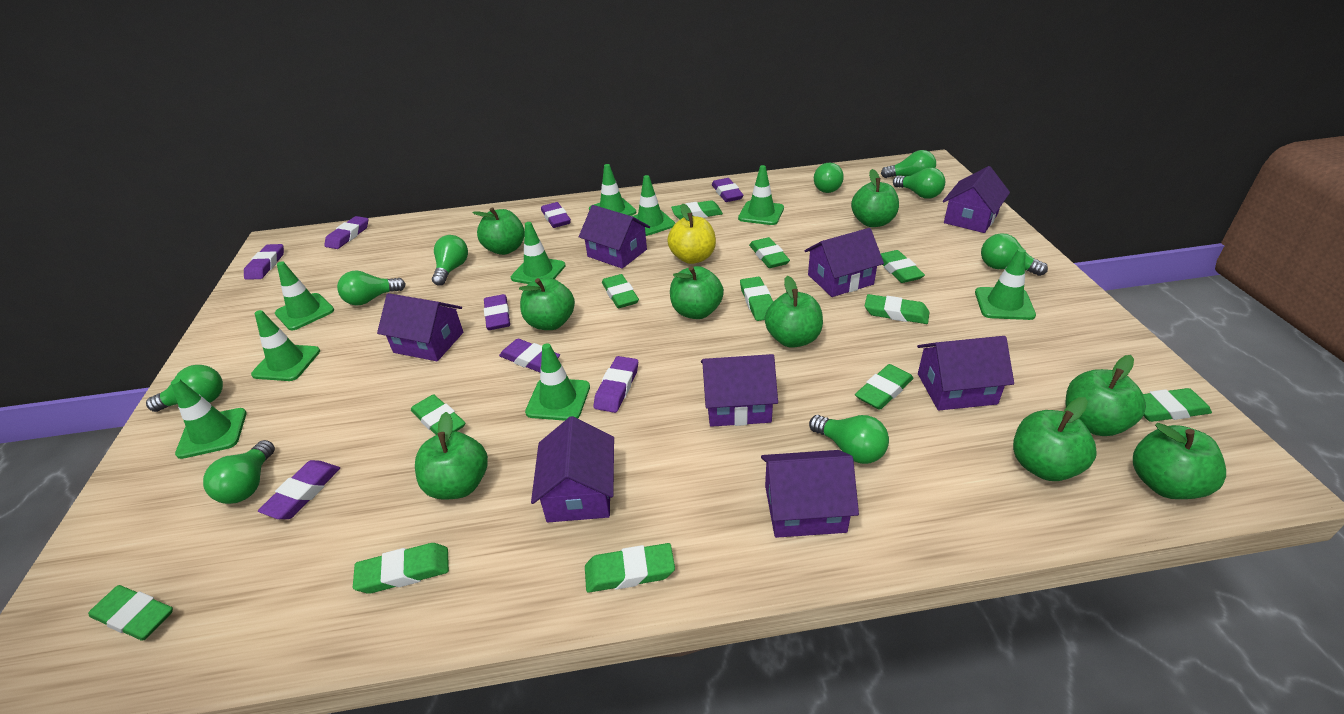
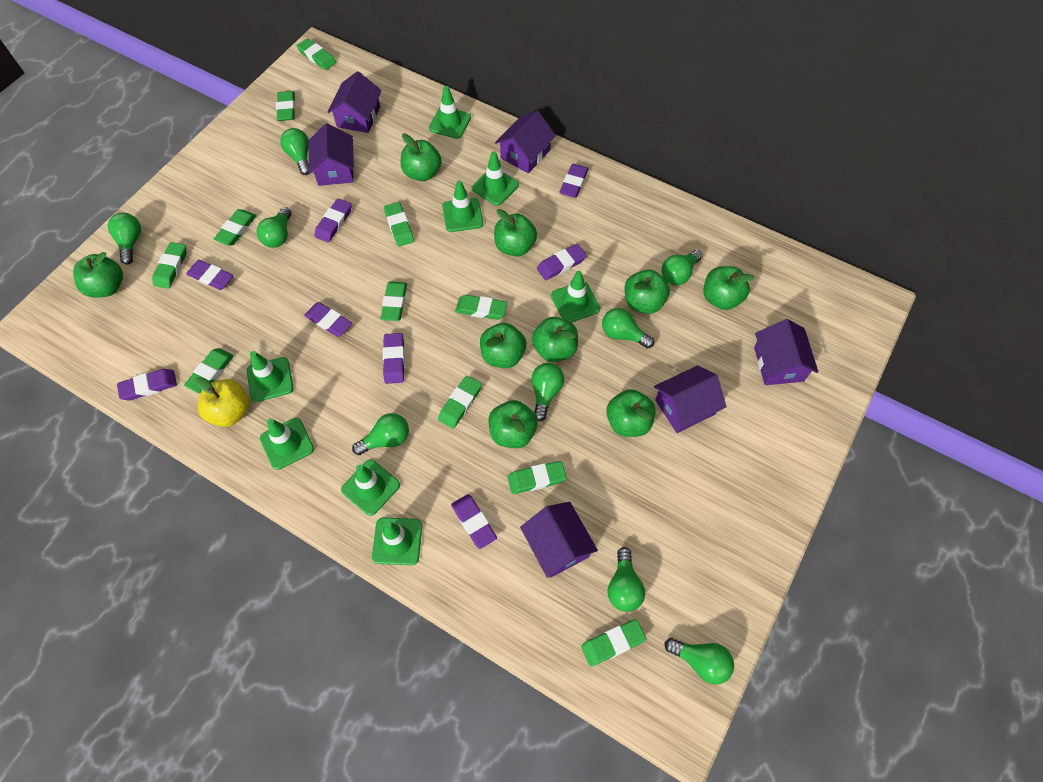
green eraser: [88,585,173,641] [353,543,449,594] [411,394,466,435] [585,543,675,593] [602,274,639,308] [671,200,723,220] [740,277,773,321] [749,237,790,268] [855,364,914,410] [865,294,929,324] [881,250,925,283] [1143,388,1212,422] = 12 -> [152,242,186,289] [184,348,234,393] [214,209,257,245] [276,91,295,121] [297,39,336,70] [380,282,407,321] [384,202,414,247] [438,376,482,429] [455,295,507,320] [508,461,566,494] [581,619,646,667] = 11
green traffic cone: [171,379,247,459] [251,310,320,381] [275,261,334,330] [511,222,566,284] [525,343,590,421] [589,164,636,216] [632,175,675,236] [738,165,784,225] [975,248,1036,320] = 9 -> [247,351,294,402] [260,418,314,470] [341,460,400,516] [372,517,422,565] [429,86,471,139] [442,180,483,232] [472,151,519,206] [551,271,600,323] = 8
purple house: [377,293,463,361] [531,416,614,522] [579,205,650,269] [701,354,778,427] [761,450,859,538] [804,228,884,297] [917,336,1014,411] [943,166,1010,233] = 8 -> [308,123,354,186] [327,71,382,133] [495,111,556,173] [520,502,598,578] [654,365,727,433] [754,319,818,385] = 6

